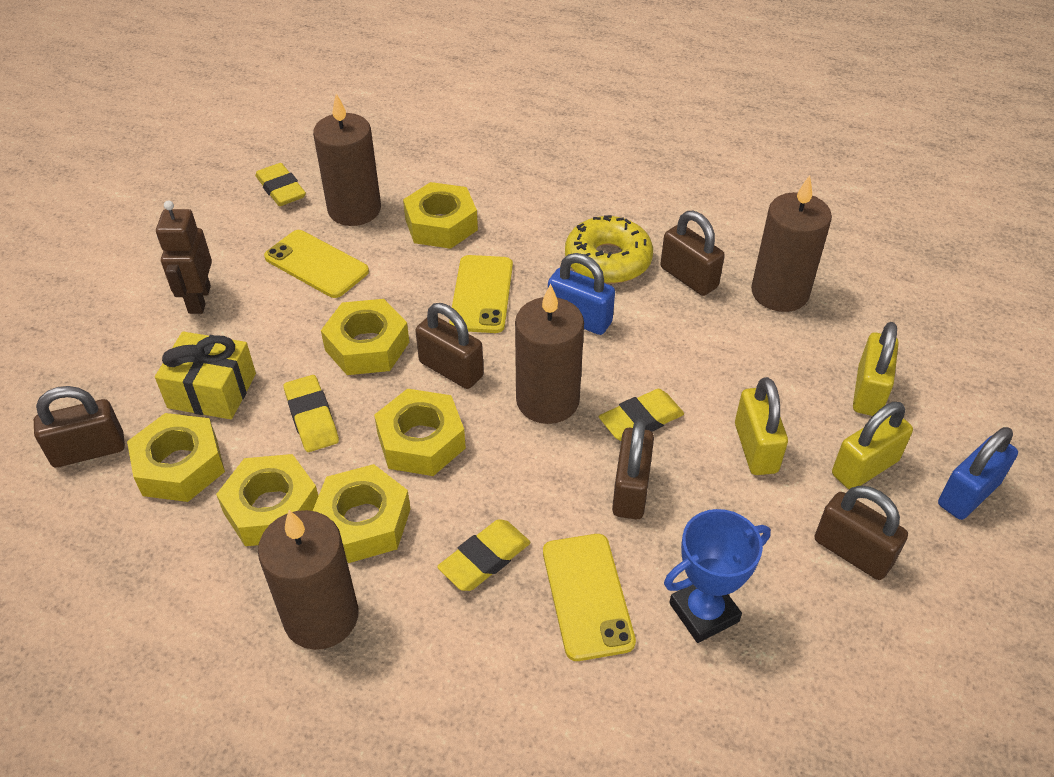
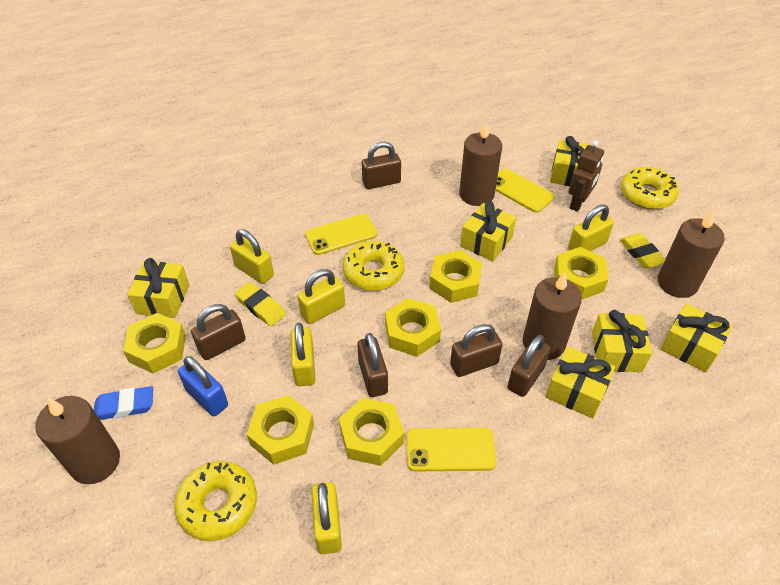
blue eraser: none = 0 -> [94,386,153,420] = 1
blue padlock: [548,253,615,335] [938,427,1018,520] = 2 -> [178,356,228,416] = 1
blue trophy: [664,509,771,643] = 1 -> none = 0
yellow donut: [565,215,653,284] = 1 -> [174,461,257,541] [343,241,404,291] [621,167,679,209] = 3
yellow eraser: [255,163,306,206] [284,375,339,452] [437,519,530,591] [599,389,684,441] = 4 -> [235,282,286,326] [620,233,665,269] = 2
yellow gift: [155,332,256,419] = 1 -> [127,258,189,318] [460,201,516,261] [546,346,615,418] [550,136,593,186] [592,310,652,372] [660,303,733,373] = 6
yellow padlock: [735,377,788,475] [832,402,913,489] [853,322,898,416] = 3 -> [230,229,274,284] [291,323,315,386] [297,269,345,324] [311,483,342,554] [568,204,614,251] = 5

